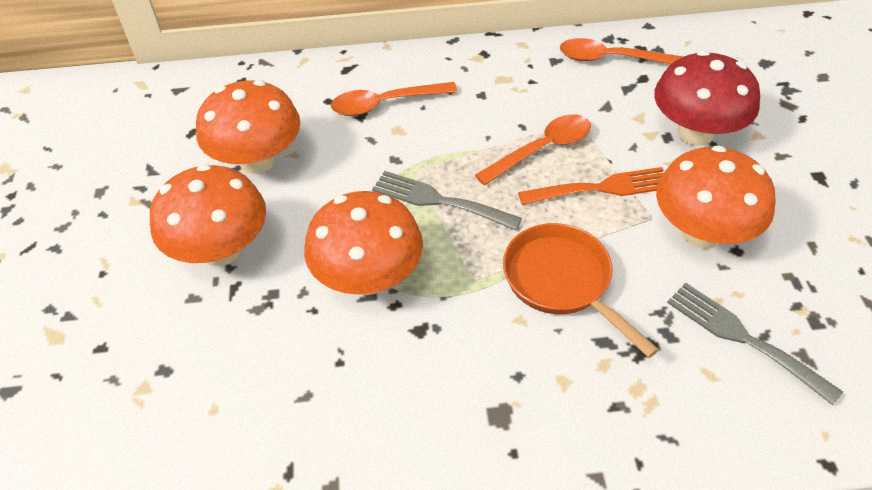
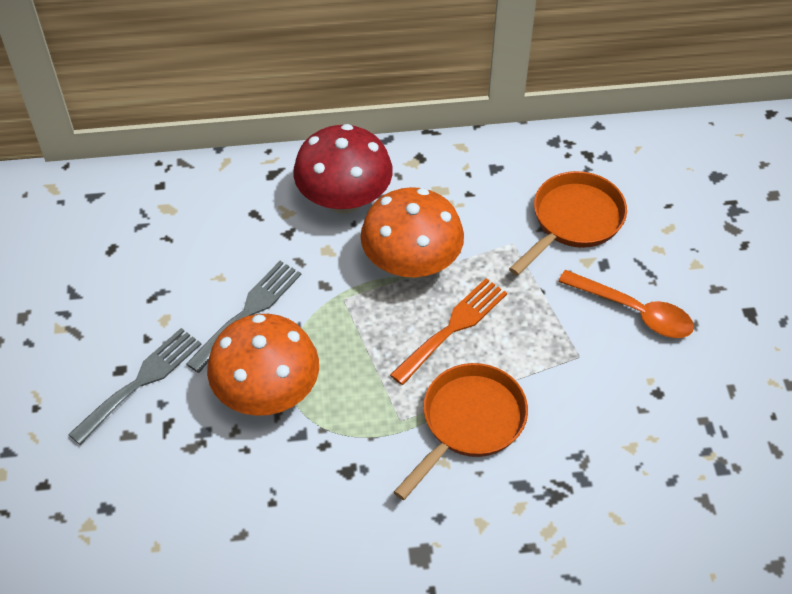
orange mushroom: [150,164,266,266] [196,80,300,174] [304,191,423,295] [656,145,776,249] = 4 -> [207,314,319,416] [361,187,464,279] = 2
orange pan: [503,223,659,358] = 1 -> [394,363,528,500] [509,171,627,276] = 2
orange spoon: [331,82,458,116] [475,114,591,185] [560,38,683,64] = 3 -> [558,270,694,338] = 1

